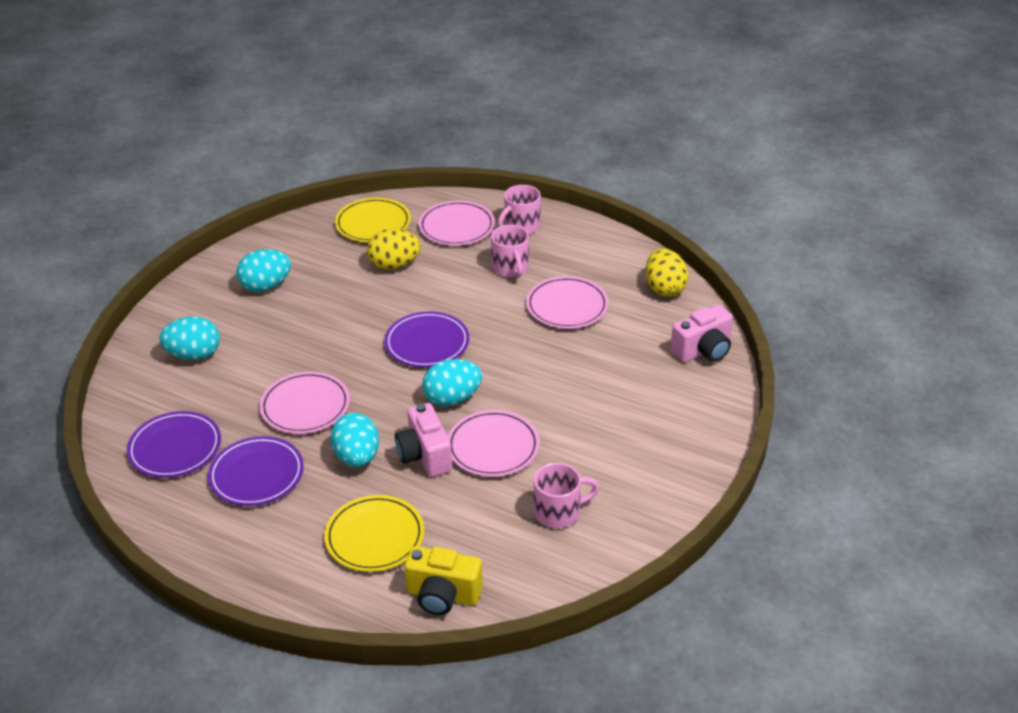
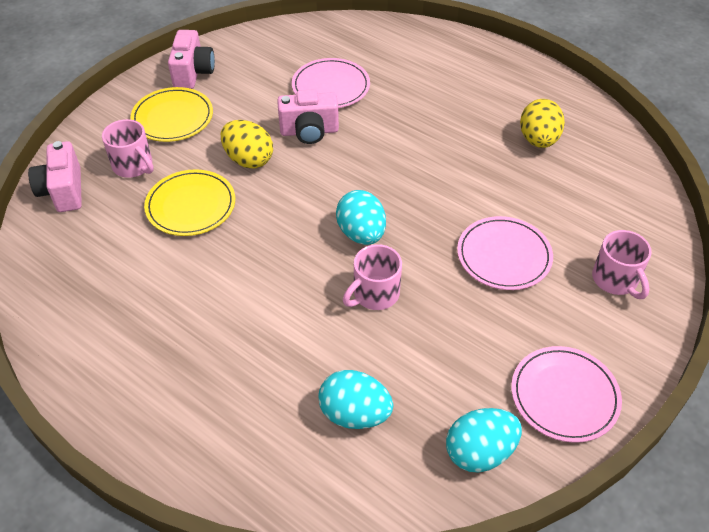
pink camera: [395,403,453,477] [671,305,733,362] = 2 -> [28,141,82,212] [168,30,215,89] [277,89,339,144] = 3
pink plate: [259,371,350,434] [419,201,495,246] [448,410,540,477] [526,276,609,329] = 4 -> [292,58,370,108] [457,216,553,290] [511,346,622,443] = 3
purple plate: [127,411,221,478] [208,436,304,506] [384,311,469,368] = 3 -> none = 0
turquoise egg: [159,317,220,360] [236,249,291,292] [330,413,379,467] [422,359,482,406] = 4 -> [318,370,393,429] [336,190,386,245] [446,408,522,473] = 3
yellow camera: [405,546,483,615] = 1 -> none = 0

